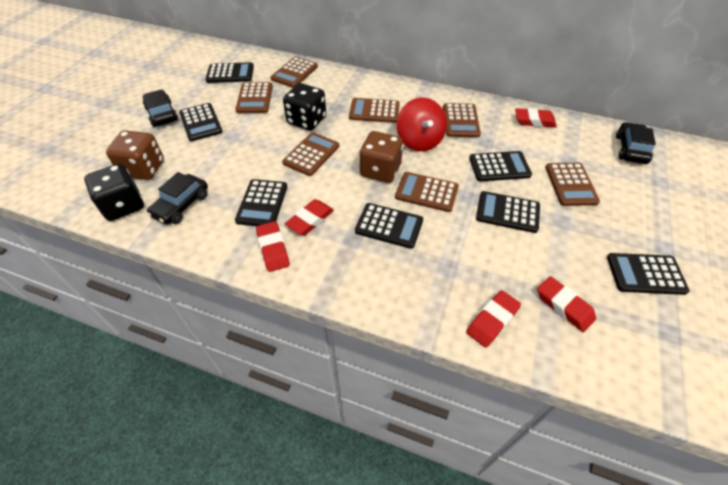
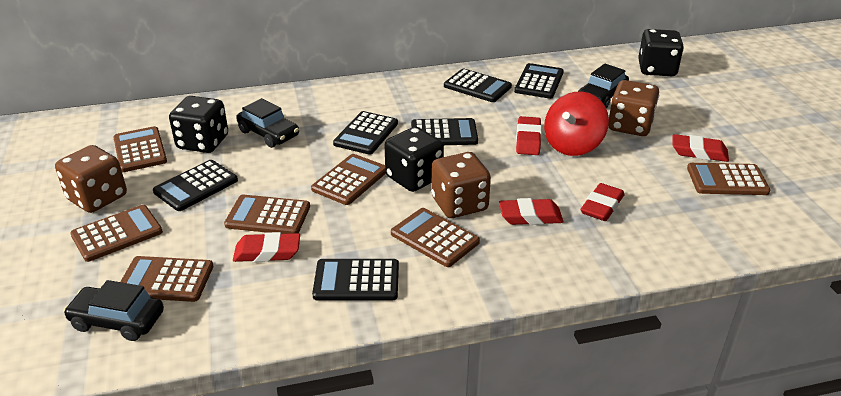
black calculator: [179,103,223,141] [206,62,254,83] [235,179,287,226] [355,203,423,249] [469,151,532,181] [476,191,540,233] [607,253,689,295] = 7 -> [153,160,238,211] [312,259,399,301] [333,111,398,155] [411,118,478,145] [444,68,512,102] [514,63,564,99] = 6
black dice: [84,164,144,221] [283,83,326,131] = 2 -> [169,96,228,153] [384,127,444,192] [638,29,684,76] = 3
brown dice: [106,130,164,180] [360,131,403,183] = 2 -> [55,145,127,213] [431,152,491,218] [608,80,659,136] = 3

